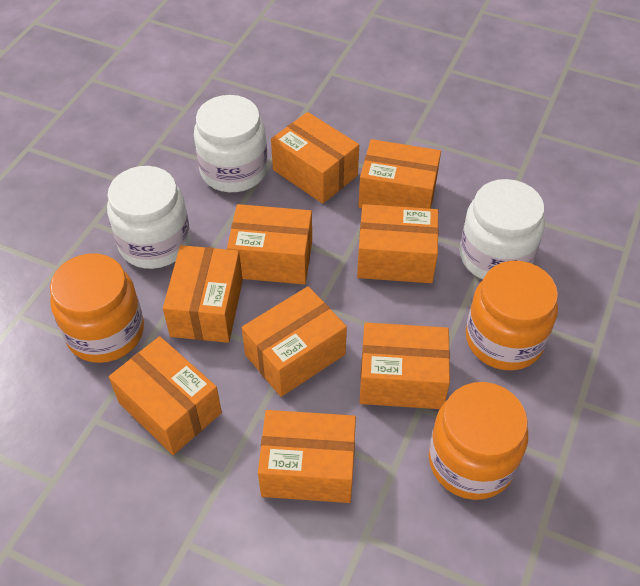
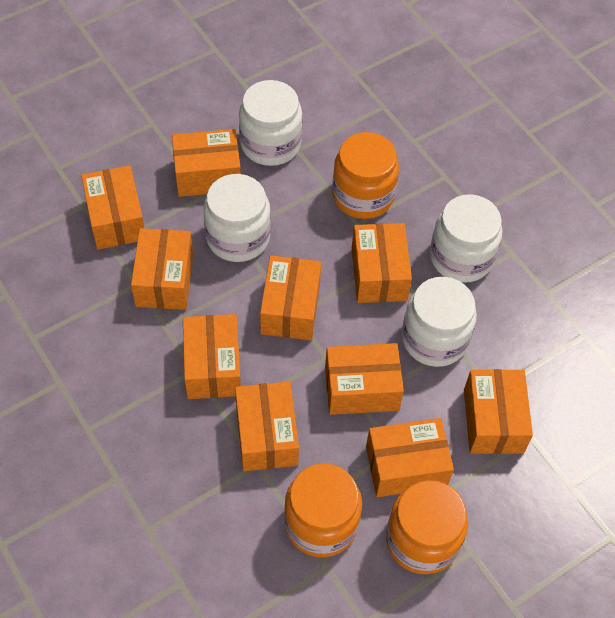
orange box: [109,336,222,455] [163,245,243,343] [227,204,312,285] [242,286,347,397] [258,410,356,503] [271,112,359,204] [357,204,439,283] [358,139,441,209] [360,322,450,409] = 9 -> [81,166,144,250] [131,228,193,310] [172,129,241,197] [183,314,241,399] [235,381,299,471] [260,255,321,341] [325,343,404,415] [352,223,412,303] [366,418,454,497] [464,369,533,454] = 10
white jar: [107,166,191,269] [194,95,267,192] [460,179,545,279] = 3 -> [203,174,271,262] [239,80,302,166] [402,277,477,367] [430,194,502,283] = 4

